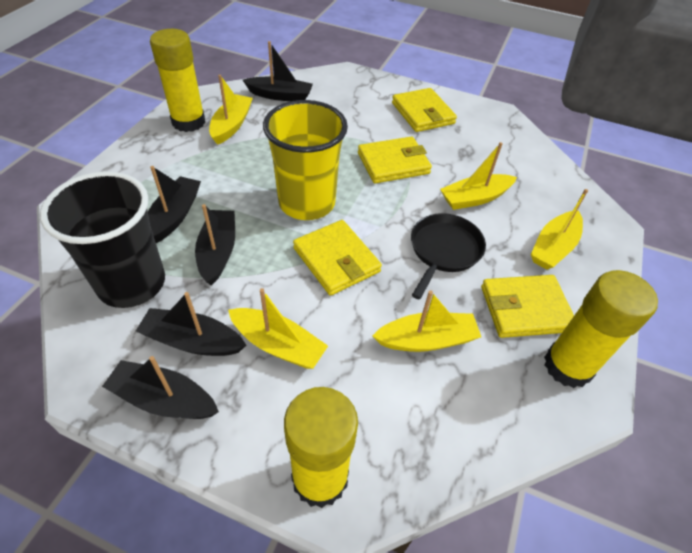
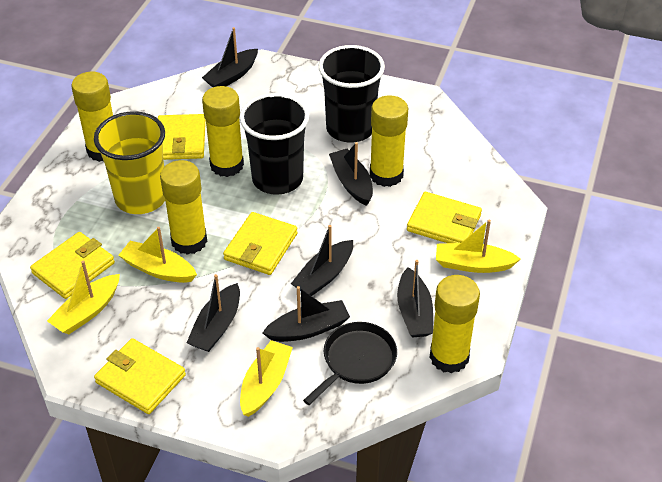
black boat: [102,356,219,419] [136,292,246,356] [148,166,201,243] [195,204,235,286] [243,41,313,101] = 5 -> [187,274,240,352] [202,27,258,87] [263,286,350,342] [291,225,353,296] [329,142,373,206] [397,260,433,338] = 6
black cup: [40,171,165,308] = 1 -> [240,93,309,195] [319,45,385,143] = 2
yellow boat: [209,75,253,145] [228,288,328,369] [373,290,481,352] [440,142,517,210] [531,189,588,270] = 5 -> [47,261,120,334] [118,227,197,283] [240,340,293,417] [436,220,521,273] = 4
yellow glue stick: [150,29,205,132] [284,387,358,508] [544,270,658,388] = 3 -> [71,72,113,162] [160,160,207,255] [202,86,244,177] [370,95,408,187] [429,275,480,373] = 5
yellow wallet: [293,220,382,296] [358,136,432,183] [392,88,457,132] [481,275,574,338] = 4 -> [30,232,115,299] [94,338,186,414] [158,114,206,160] [223,212,298,275] [407,192,482,243] = 5

